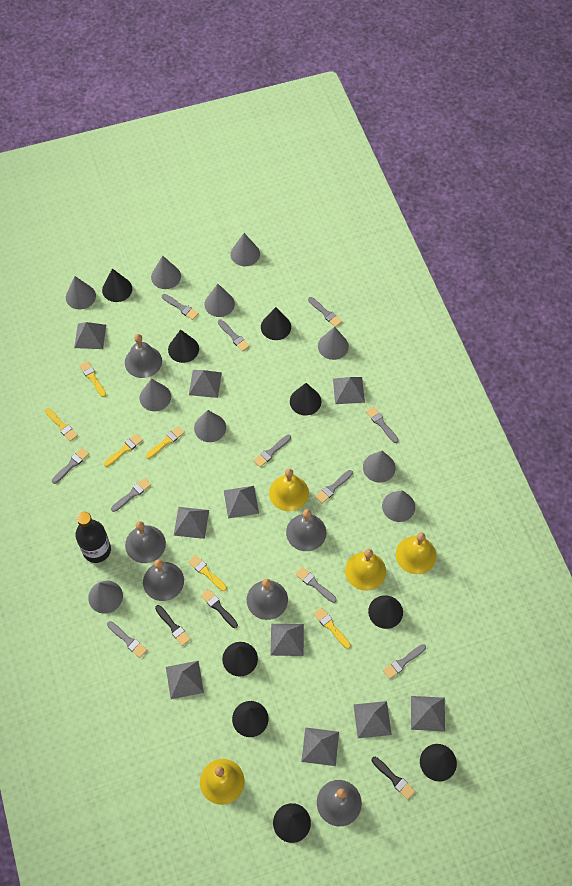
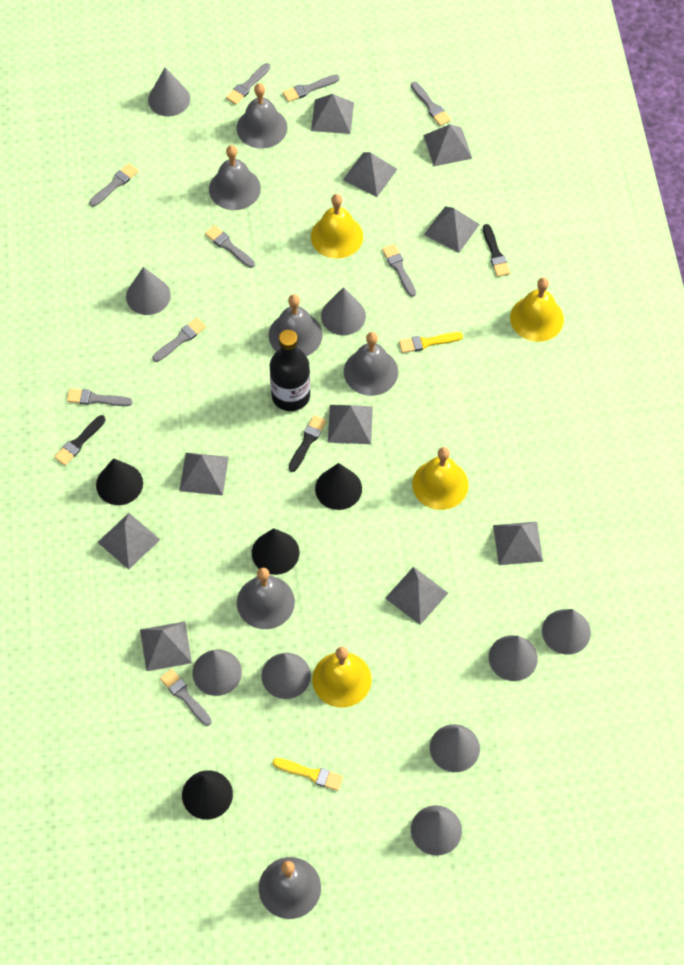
black cone: [102,268,132,302] [168,330,199,363] [222,642,258,676] [232,701,268,737] [261,307,291,340] [273,803,311,843] [290,383,321,416] [368,595,403,629] [420,744,457,781] = 9 -> [96,458,143,505] [182,770,233,820] [252,528,299,575] [315,463,362,510] = 4
grey brush: [52,448,89,484] [107,621,147,658] [111,478,151,512] [162,294,199,320] [218,320,250,352] [253,435,291,467] [295,567,337,603] [308,297,342,327] [315,470,353,504] [366,406,399,443] [383,644,426,679] = 11 -> [67,389,133,406] [89,163,138,207] [152,318,206,362] [160,669,212,726] [205,225,255,268] [226,63,271,105] [283,74,340,102] [382,244,416,297] [411,82,451,126] = 9
grey cone: [66,276,96,309] [88,580,123,614] [139,379,171,411] [151,256,181,289] [194,410,226,442] [204,284,235,317] [230,233,260,266] [318,327,349,360] [363,451,396,483] [382,490,415,522] = 10 -> [126,267,171,315] [148,67,190,117] [192,650,242,696] [261,653,311,699] [321,287,366,335] [411,805,462,856] [430,724,480,772] [489,635,538,681] [542,609,591,655] = 9
yellow brush: [45,408,78,442] [79,361,106,397] [104,433,143,467] [146,426,185,459] [188,555,227,591] [313,607,351,649] = 6 -> [273,758,343,791] [399,332,463,353] = 2

